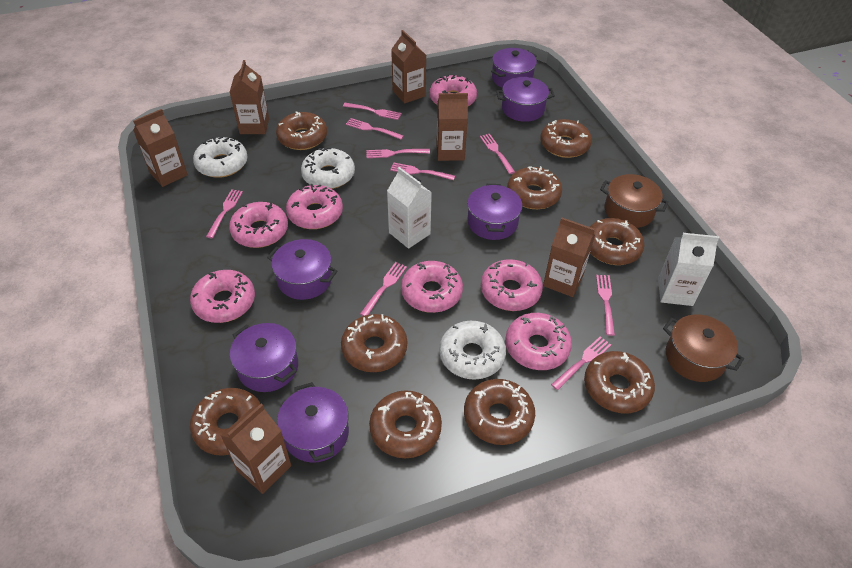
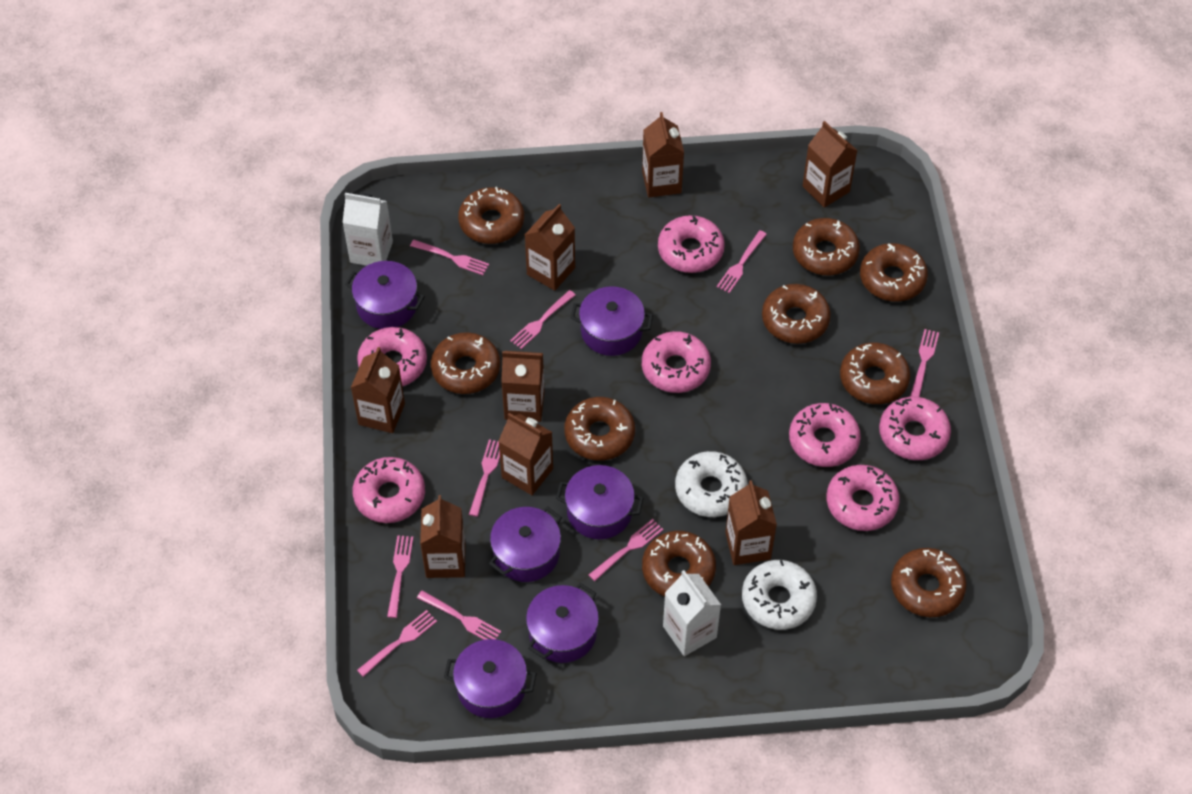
brown carton: [133,109,188,187] [221,404,292,494] [230,60,269,134] [391,30,426,103] [436,93,468,161] [543,218,595,297] = 6 -> [351,347,405,433] [420,495,466,578] [498,413,553,495] [501,351,544,422] [525,204,575,291] [642,112,684,197] [725,480,777,565] [803,121,857,208] = 8
brown pot: [600,174,669,228] [663,314,744,382] = 2 -> none = 0
white donut: [193,137,248,178] [301,148,355,189] [439,321,506,380] = 3 -> [675,451,747,517] [742,560,817,630] = 2

